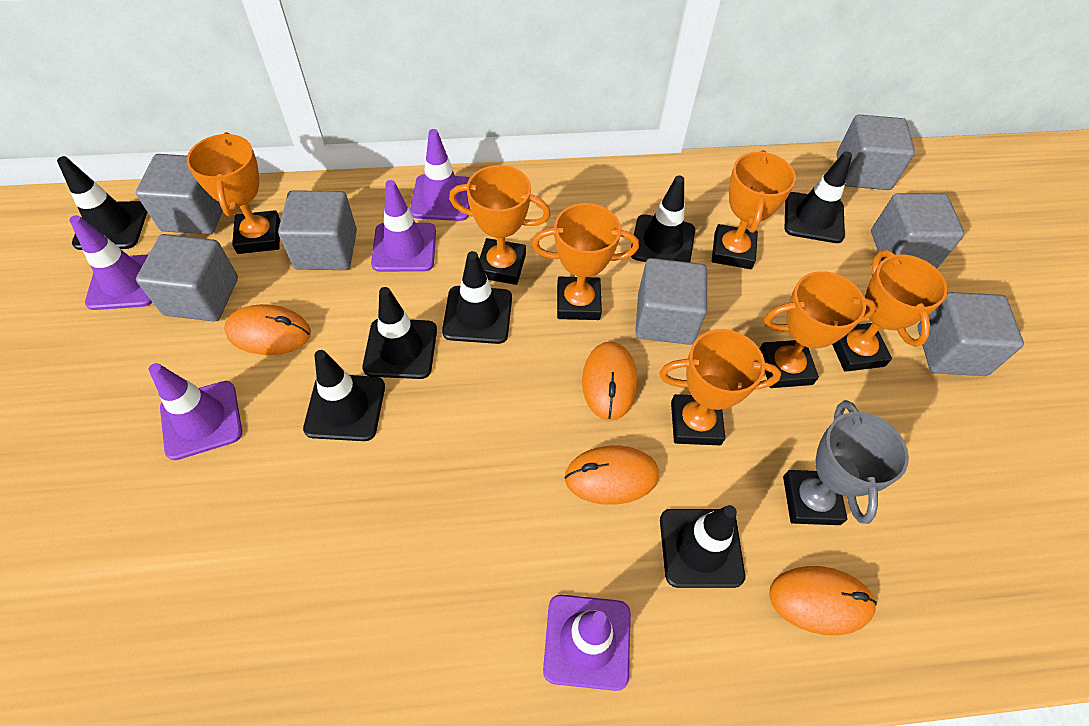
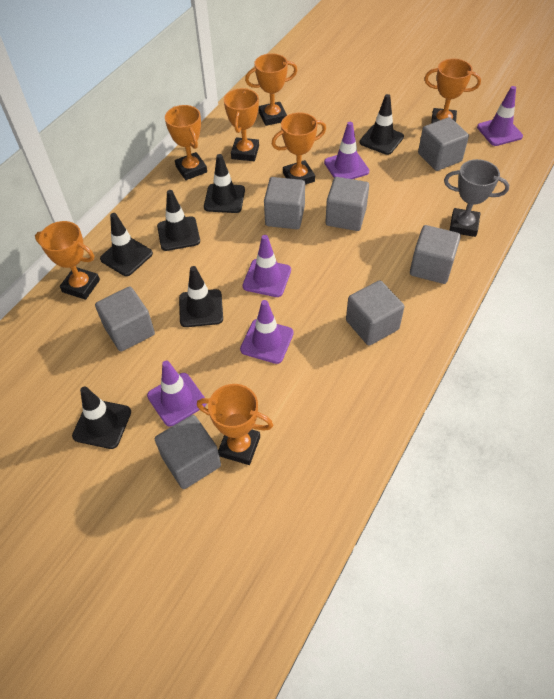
black traffic cone: [57,156,147,250] [303,350,385,441] [363,287,437,379] [442,251,512,344] [631,175,695,262] [660,505,745,588] [785,151,852,243] = 7 -> [72,386,131,449] [100,213,153,276] [157,190,200,251] [179,266,223,327] [204,154,245,213] [360,94,404,155] = 6
orange mouse: [224,304,311,355] [564,446,659,505] [582,342,638,421] [769,566,877,635] = 4 -> none = 0

